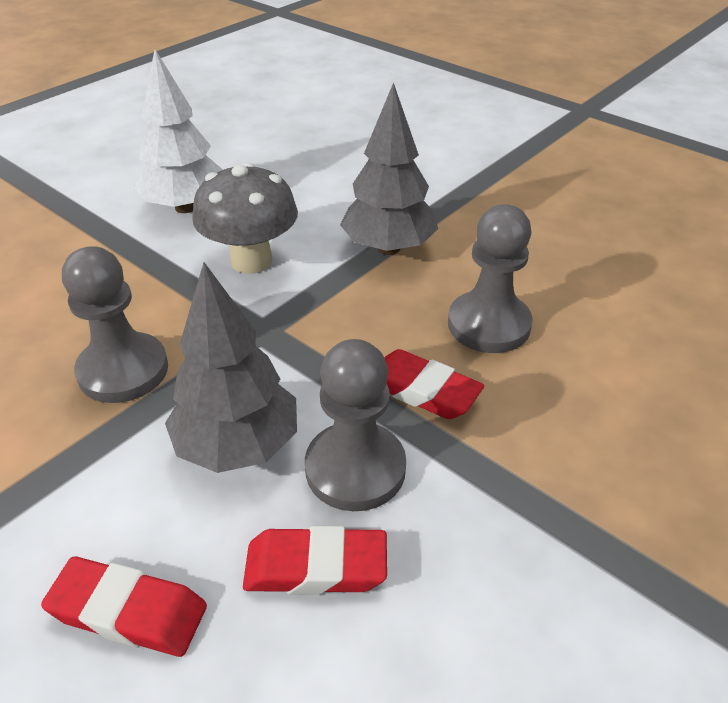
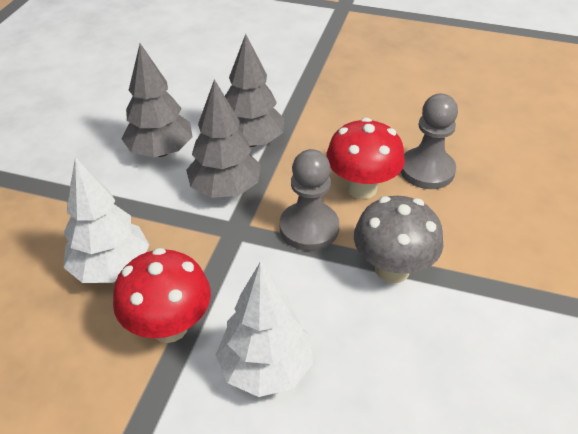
grey pawn: [62,246,168,403] [305,339,406,511] [448,204,533,353] = 3 -> [280,149,339,251] [401,94,458,189] = 2
grey tree: [165,262,297,473] [340,82,438,255] = 2 -> [121,43,192,157] [186,79,261,198] [225,34,284,147] = 3
red eraser: [41,557,207,657] [243,526,387,595] [384,349,484,419] = 3 -> none = 0
red mushroom: none = 0 -> [113,248,211,343] [326,118,405,199] = 2
white tree: [134,49,223,213] = 1 -> [63,157,149,283] [216,262,313,397] = 2

